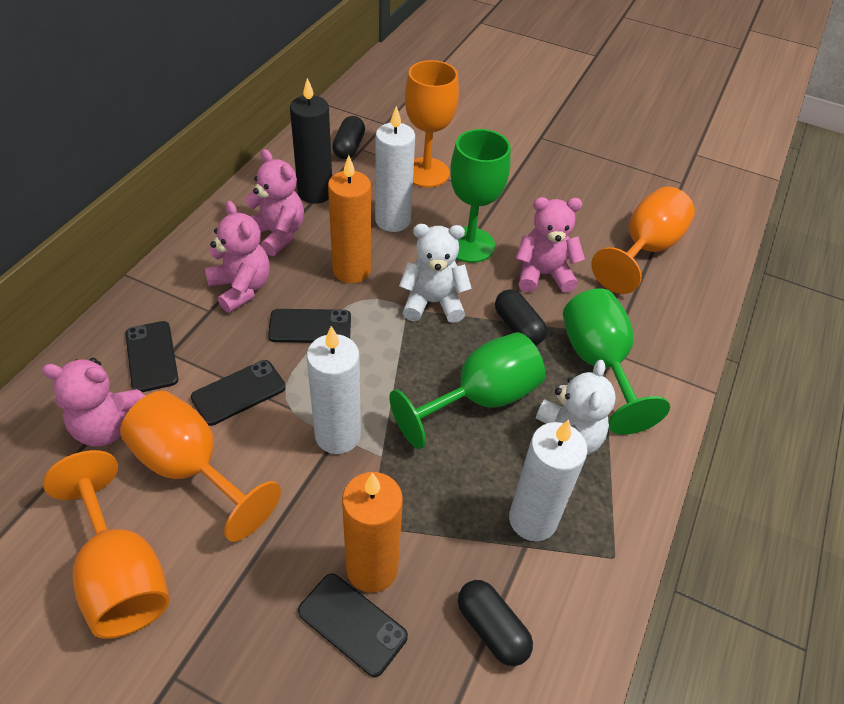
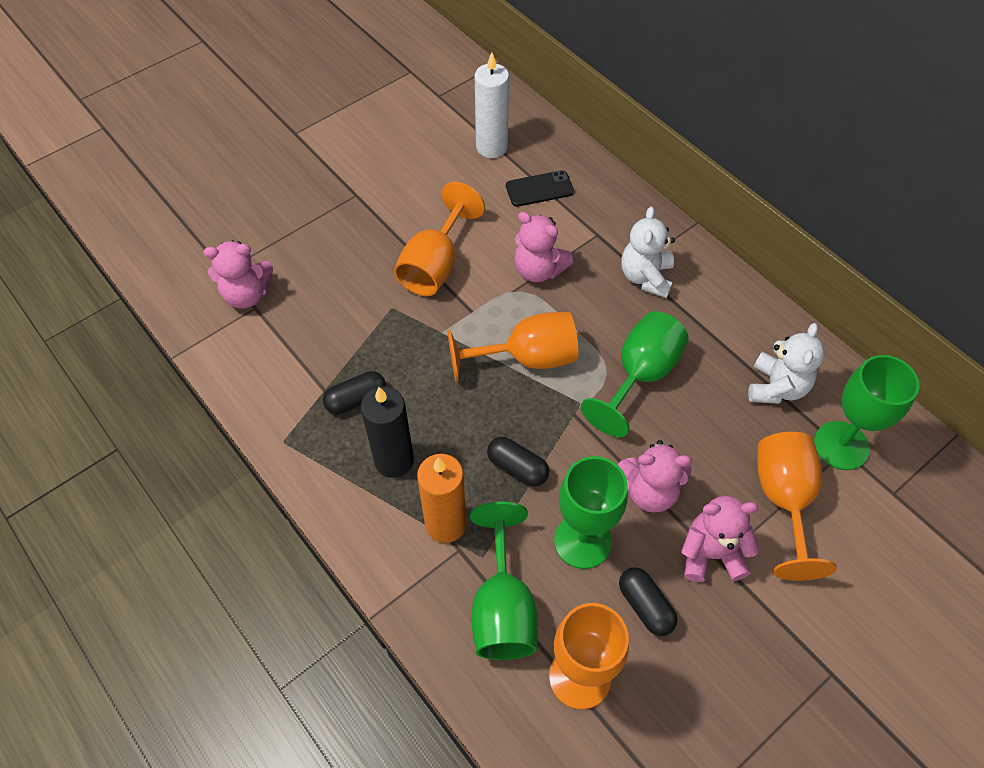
black phone: [125,321,178,392] [191,360,286,426] [268,309,351,343] [298,574,408,677] = 4 -> [506,170,574,207] = 1
green goblet: [389,332,545,449] [450,129,511,263] [563,288,670,435] = 3 -> [470,501,538,660] [554,456,628,569] [581,311,689,437] [814,355,920,470] = 4
orange candle: [328,155,371,283] [342,472,403,593] = 2 -> [417,454,467,543] = 1
white candle: [307,326,361,454] [375,106,415,232] [509,420,587,541] = 3 -> [475,52,509,158] = 1

